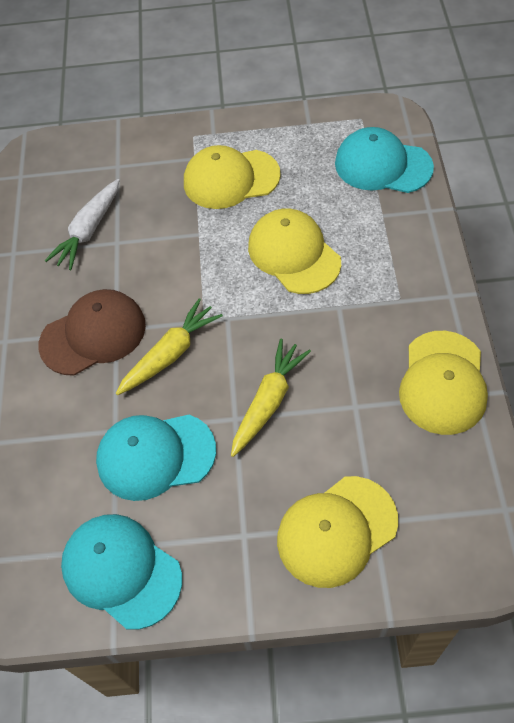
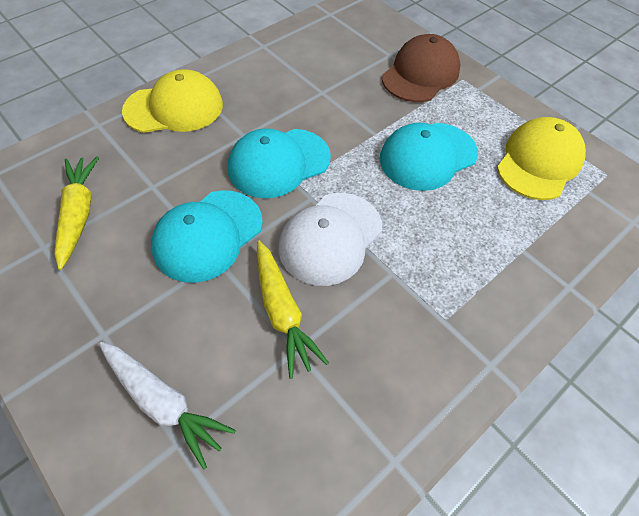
white cap: none = 0 -> [278,193,382,286] = 1
yellow cap: [184,145,281,209] [248,208,341,294] [277,476,398,588] [399,331,488,435] = 4 -> [122,69,223,133] [497,117,586,200] = 2

